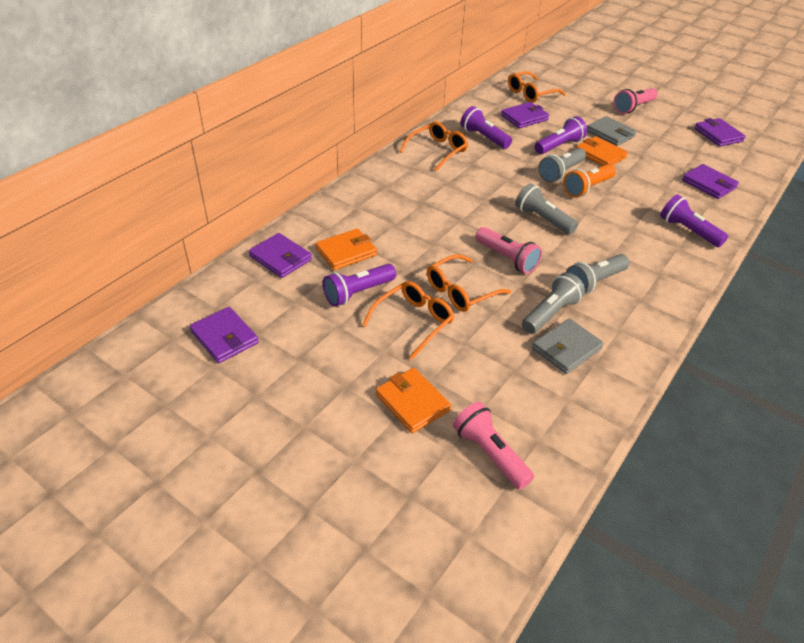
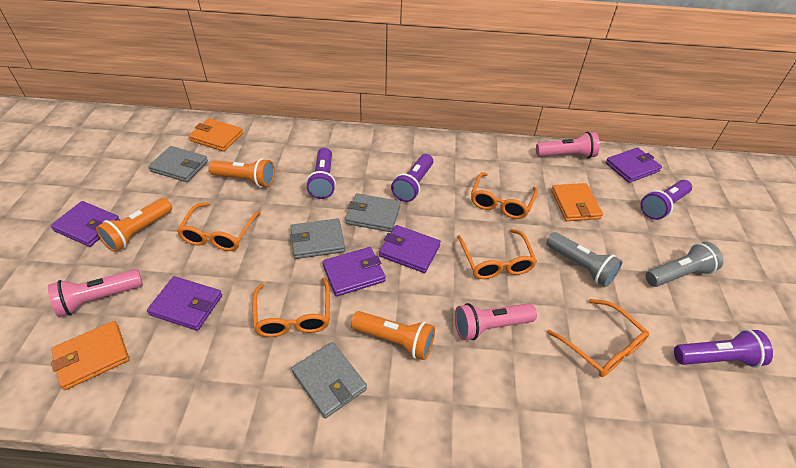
grey flashlight: [515,183,578,234] [522,272,585,334] [538,148,586,182] [566,254,630,294] = 4 -> [547,232,622,287] [646,242,723,287] = 2
grey wallet: [532,318,604,374] [587,116,637,146] = 2 -> [148,146,208,182] [290,218,345,259] [291,342,367,418] [346,193,401,232] = 4
orange flashlight: [563,164,616,197] = 1 -> [96,198,172,252] [209,158,275,187] [351,311,435,360] = 3
orange glasses: [362,281,455,359] [399,121,468,171] [427,254,511,312] [508,71,566,102] = 4 -> [177,202,261,251] [252,278,330,337] [457,229,537,279] [471,172,538,219] [547,299,649,377] = 5

